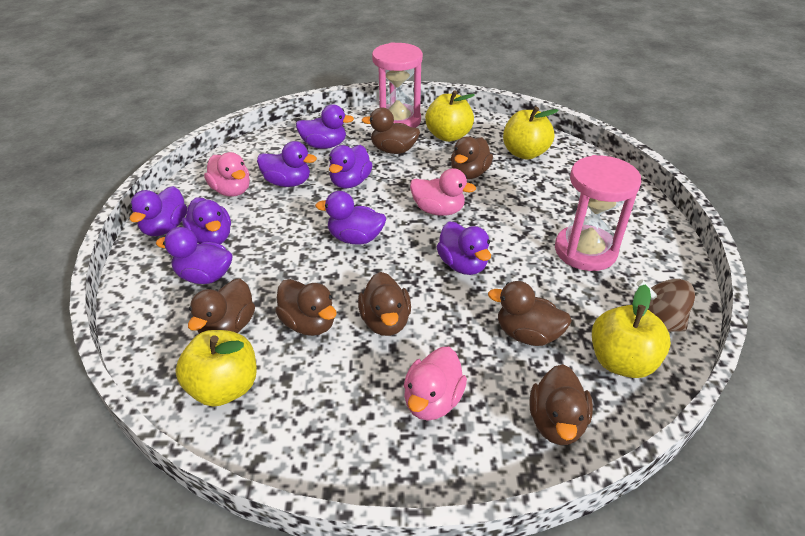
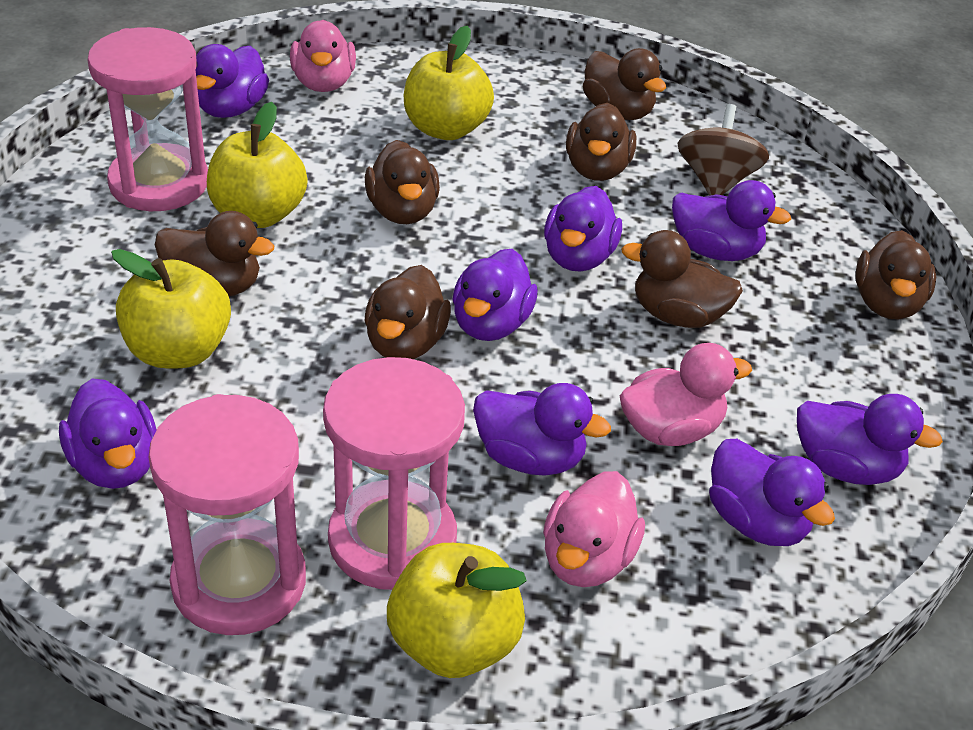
pink hourglass: [372,42,423,128] [555,155,641,271] = 2 -> [87,27,208,211] [148,394,306,635] [323,357,465,590] = 3

